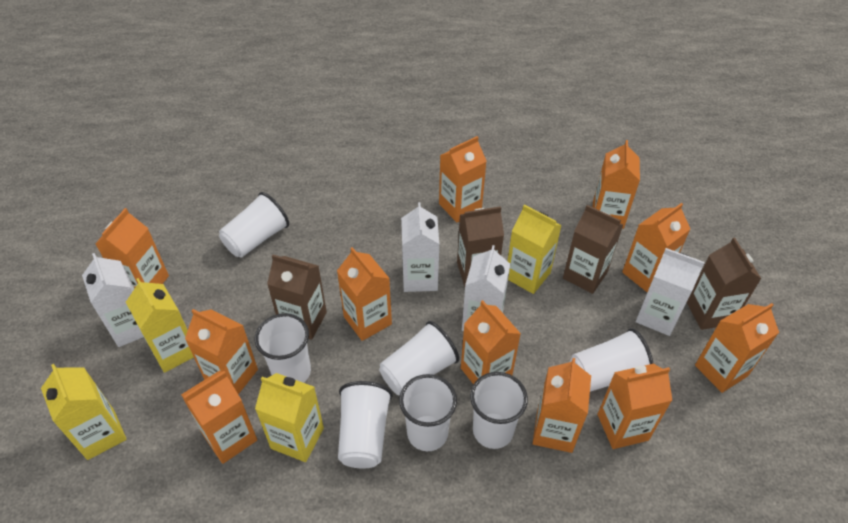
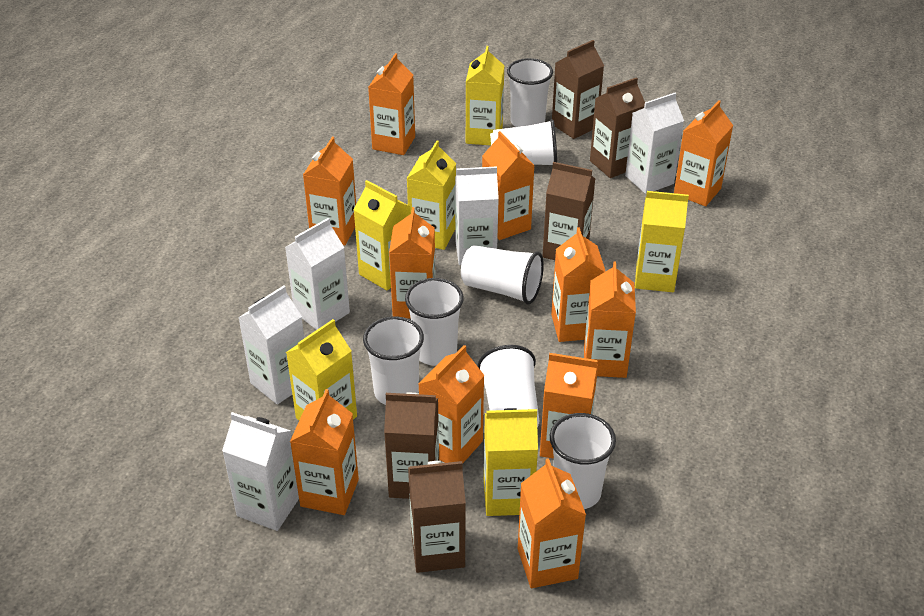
brown carton: [267,255,327,340] [457,206,504,287] [563,205,623,294] [687,238,761,330] = 4 -> [384,393,439,499] [408,461,466,573] [543,162,595,260] [552,40,604,139] [590,77,645,178] = 5
white carton: [82,253,144,347] [401,202,439,292] [462,245,510,331] [636,248,705,336] = 4 -> [222,412,299,531] [238,286,304,405] [285,218,350,330] [455,166,499,265] [625,93,684,194] = 5
yellow carton: [41,364,127,460] [126,278,194,373] [255,373,324,462] [508,205,562,294] = 4 -> [286,319,357,420] [353,180,411,291] [407,141,456,250] [466,46,504,145] [484,408,538,516] [635,191,689,292] = 6

